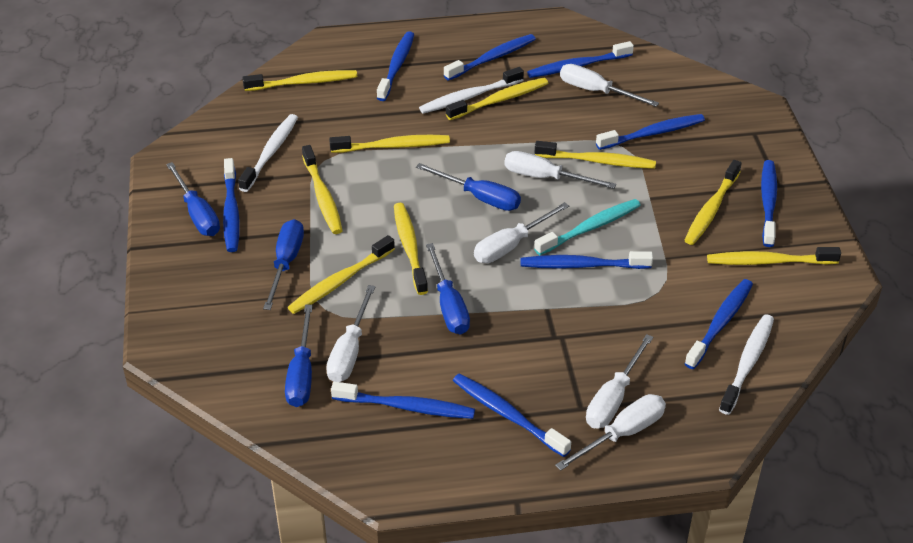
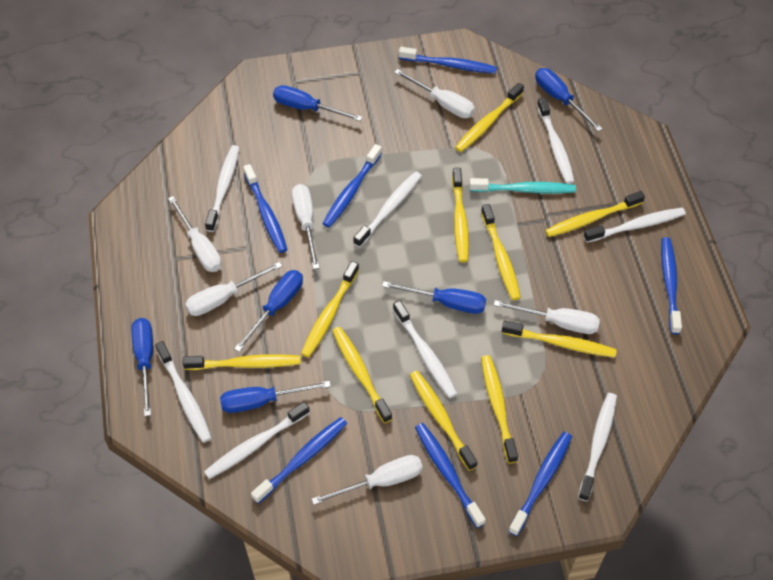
blue screwdriver: [166,162,220,236] [263,219,304,310] [285,305,313,407] [416,163,521,211] [426,243,470,334] = 5 -> [131,318,153,416] [220,381,331,413] [234,270,303,352] [273,85,363,121] [382,281,486,314] [535,68,602,132] = 6
blue toothbrush: [223,158,240,252] [331,381,475,419] [377,31,414,101] [444,34,536,81] [453,373,571,457] [520,251,653,269] [527,41,634,78] [596,114,705,150] [684,279,753,369] [761,160,777,247] = 10 -> [243,164,288,253] [251,417,347,504] [322,144,382,228] [399,47,497,74] [415,423,486,528] [508,432,572,536] [661,237,682,334] = 7
white toothbrush: [238,114,298,192] [419,67,524,114] [719,314,774,415] = 3 -> [155,341,212,443] [204,402,310,479] [205,145,240,232] [353,171,422,248] [393,301,457,398] [537,97,575,184] [578,393,617,501] [584,207,686,243] = 8
yellow toothbrush: [242,70,357,91] [288,235,395,314] [302,145,343,234] [329,135,450,153] [394,203,428,295] [446,78,548,120] [535,141,656,169] [684,160,742,245] [707,247,841,265] = 9 -> [182,354,301,370] [301,261,359,358] [332,327,392,423] [410,371,477,471] [452,168,469,262] [455,83,524,152] [481,204,521,300] [481,355,518,463] [502,321,617,358] [545,191,645,237] = 10

